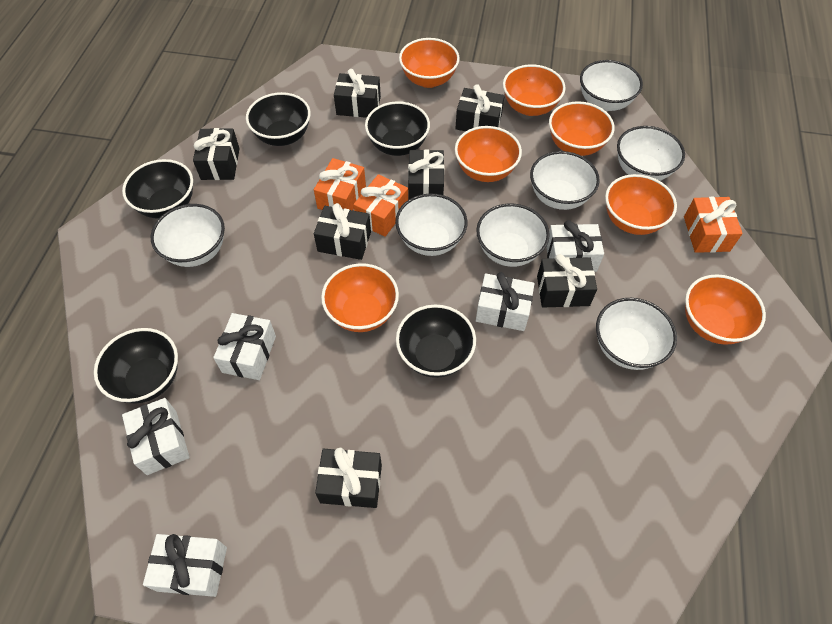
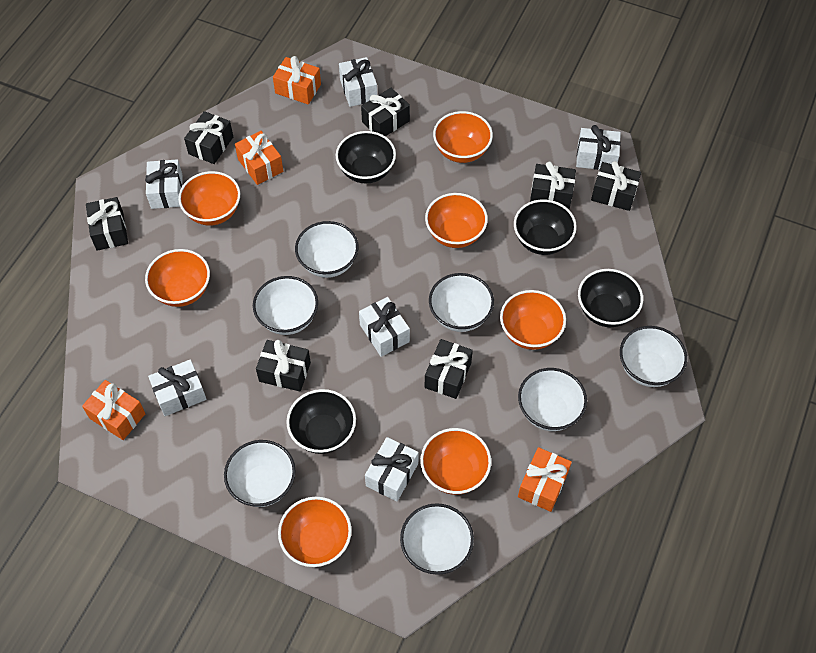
black bowl: [94,328,178,403] [122,159,193,219] [246,92,311,146] [365,101,430,156] [396,304,476,378] = 5 -> [286,389,356,454] [336,131,396,184] [514,199,577,255] [578,269,643,327] = 4
orange gift: [314,158,366,211] [354,174,408,237] [684,197,743,253] = 3 -> [82,380,145,440] [235,131,283,185] [273,56,321,104] [518,447,572,512] = 4
white gift: [122,398,190,475] [143,534,227,597] [213,313,276,380] [476,272,534,331] [546,220,604,272] = 5 -> [145,159,183,209] [148,359,206,416] [339,57,377,107] [359,297,410,357] [365,437,419,501] [576,125,621,170] = 6

